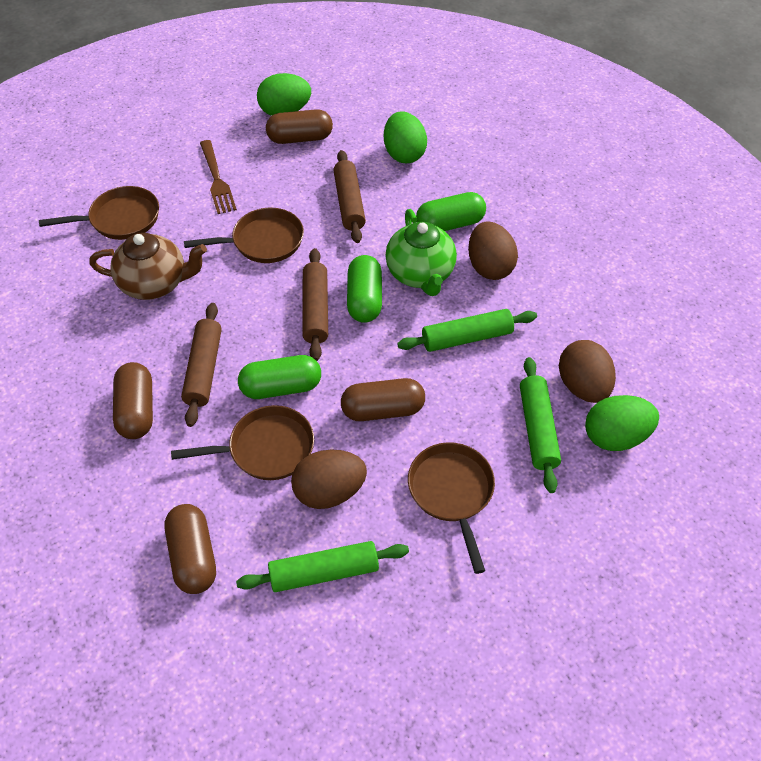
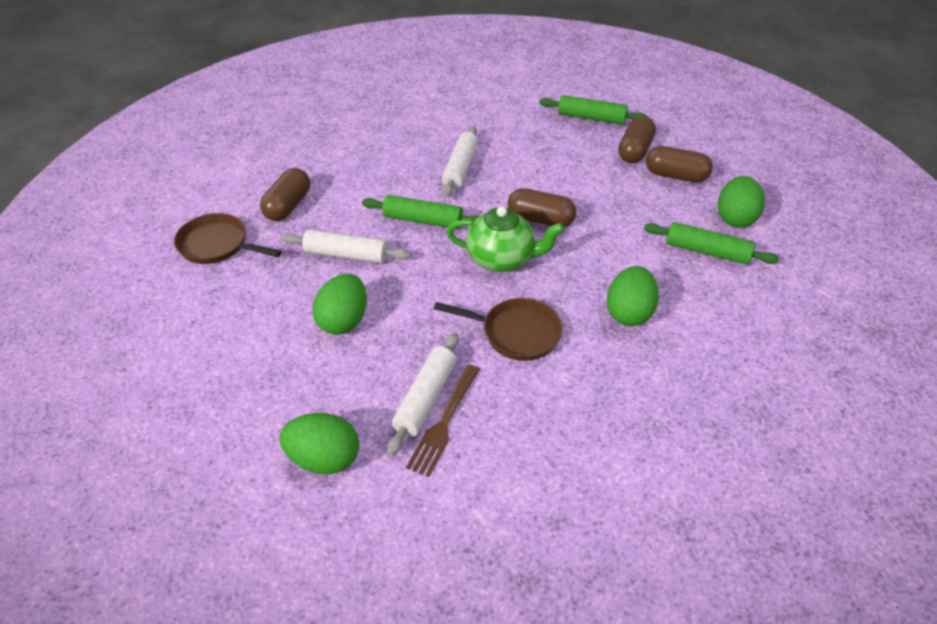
brown egg: [291,449,367,509] [468,221,518,280] [559,340,616,403] = 3 -> none = 0
brown pan: [39,186,159,240] [171,405,314,480] [184,208,304,263] [408,442,495,574] = 4 -> [174,213,281,264] [434,298,563,361] = 2
brown rolling pin: [181,303,222,427] [302,248,328,361] [333,150,366,243] = 3 -> none = 0
brown teapot: [89,233,207,300] = 1 -> none = 0
green capsule: [238,355,321,399] [347,255,382,323] [416,192,486,231] = 3 -> none = 0
green egg: [257,73,311,116] [384,112,427,163] [585,395,659,451] = 3 -> [279,413,359,474] [313,274,367,335] [607,266,659,326] [718,176,765,228] = 4
white rolling pin: none = 0 -> [281,229,411,263] [387,333,459,456] [442,126,478,198] = 3

